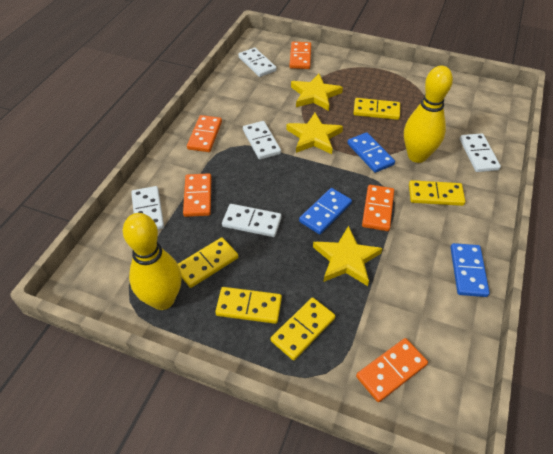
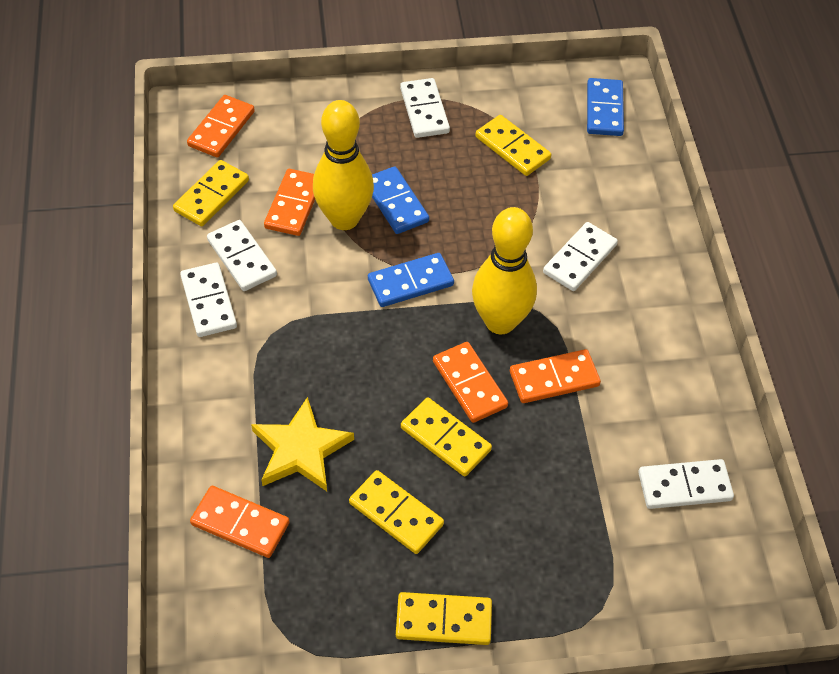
yellow star: [286,113,343,154] [291,74,343,111] [313,226,383,286] = 3 -> [251,397,354,491] = 1

